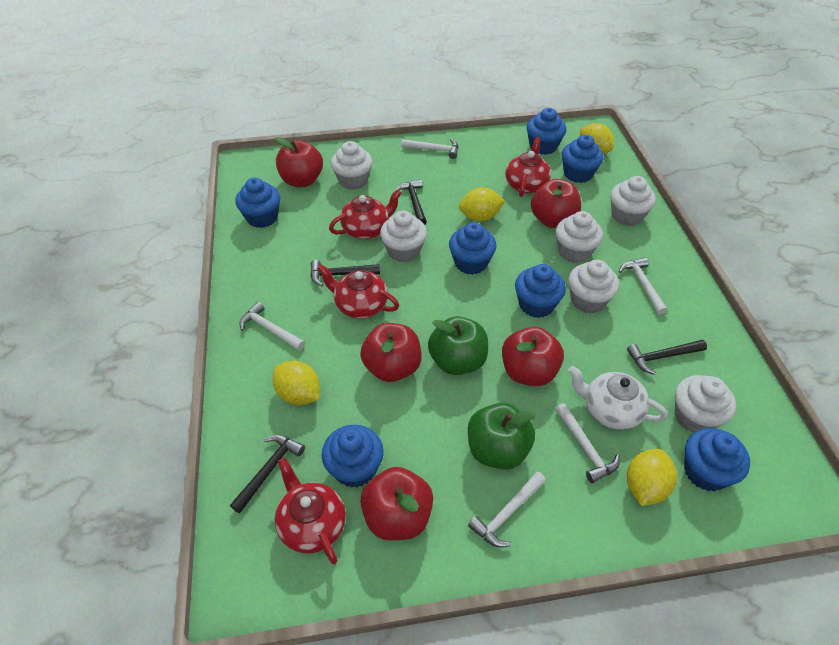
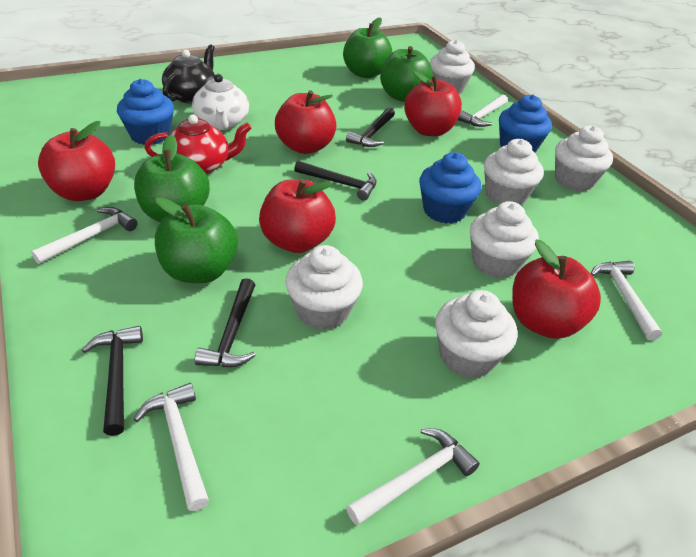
black teapot: none = 0 -> [162,44,215,103] = 1
blue cupcake: [235,178,280,228] [322,425,384,488] [449,222,496,275] [515,264,566,318] [527,108,566,155] [562,135,604,183] [684,428,750,491] = 7 -> [117,79,174,145] [419,152,481,224] [499,94,552,153] = 3
green apple: [428,316,488,375] [468,403,536,470] = 2 -> [134,135,210,222] [155,197,238,283] [343,17,393,78] [380,46,433,102] = 4
red teapot: [275,457,346,564] [317,264,399,319] [329,189,402,239] [505,137,551,197] = 4 -> [145,115,252,174] = 1
yellow lemon: [273,361,320,405] [459,187,505,221] [580,123,614,154] [627,449,677,506] = 4 -> none = 0

